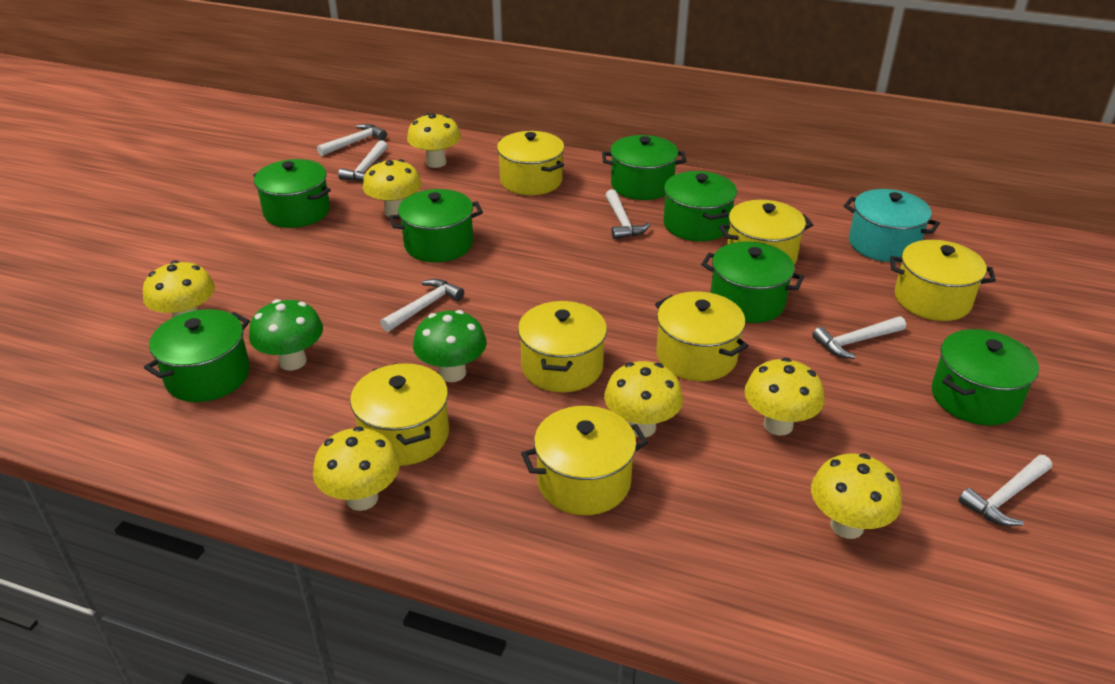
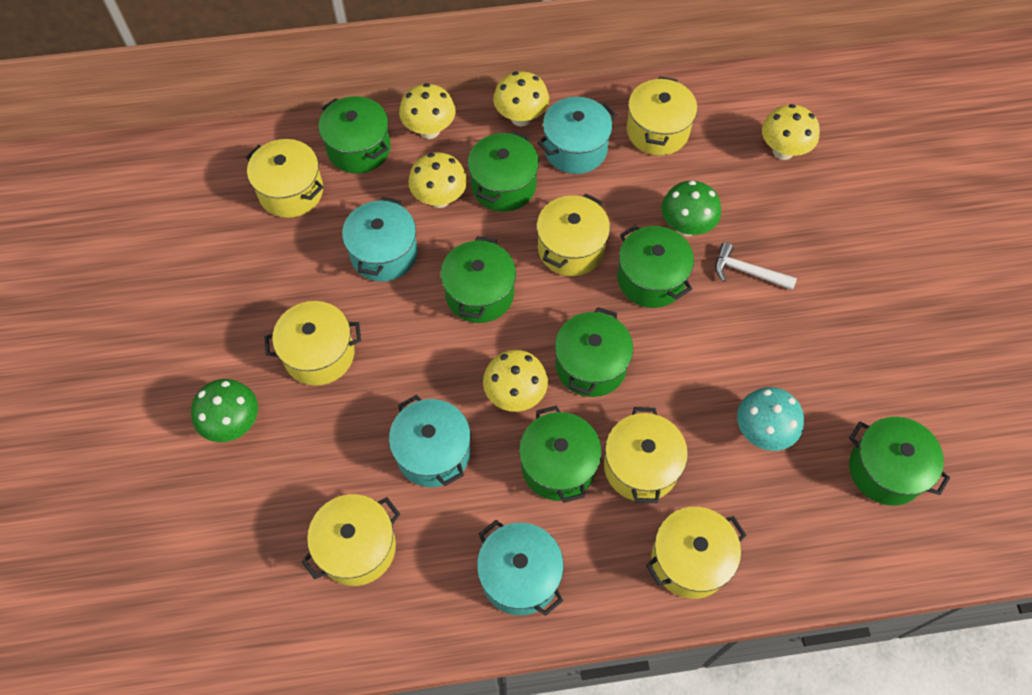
turquoise mushroom: none = 0 -> [737,387,804,451] = 1
turquoise pot: [844,189,940,262] = 1 -> [342,197,418,282] [389,395,471,487] [477,520,564,616] [537,97,616,174] = 4
white hammer: [317,124,387,156] [338,140,388,181] [380,279,464,332] [605,189,651,239] [812,316,906,359] [959,455,1052,526] = 6 -> [715,242,797,290] = 1
yellow mushroom: [143,260,215,317] [313,426,400,511] [363,159,421,217] [407,113,461,168] [604,361,683,437] [744,358,824,435] [811,454,902,539] = 7 -> [399,83,456,139] [408,152,467,208] [483,350,548,412] [493,71,549,127] [762,104,820,160] = 5

